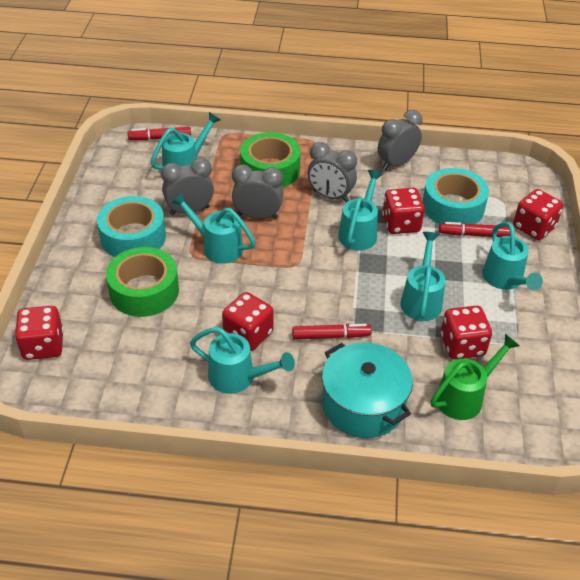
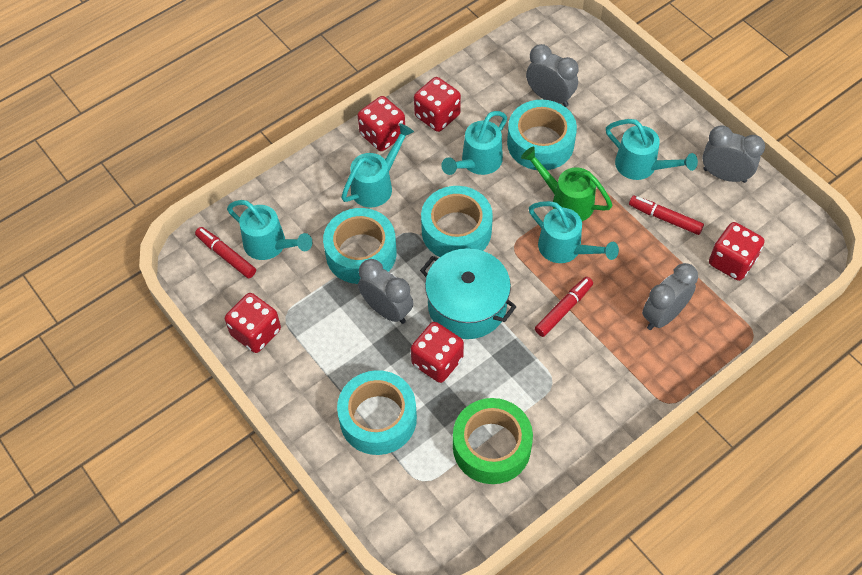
green tape: [106,247,179,317] [240,132,301,188] = 2 -> [453,398,533,484] = 1
turquoise tape: [97,196,166,257] [423,168,489,224] = 2 -> [323,208,397,284] [337,370,417,455] [421,186,493,257] [507,100,577,170] = 4
turquoise watering can: [151,112,220,170] [171,192,255,264] [190,327,295,394] [338,170,383,251] [400,232,445,321] [482,222,543,290] = 6 -> [227,200,312,260] [341,123,414,207] [441,111,507,175] [529,201,619,263] [606,119,698,180] = 5

